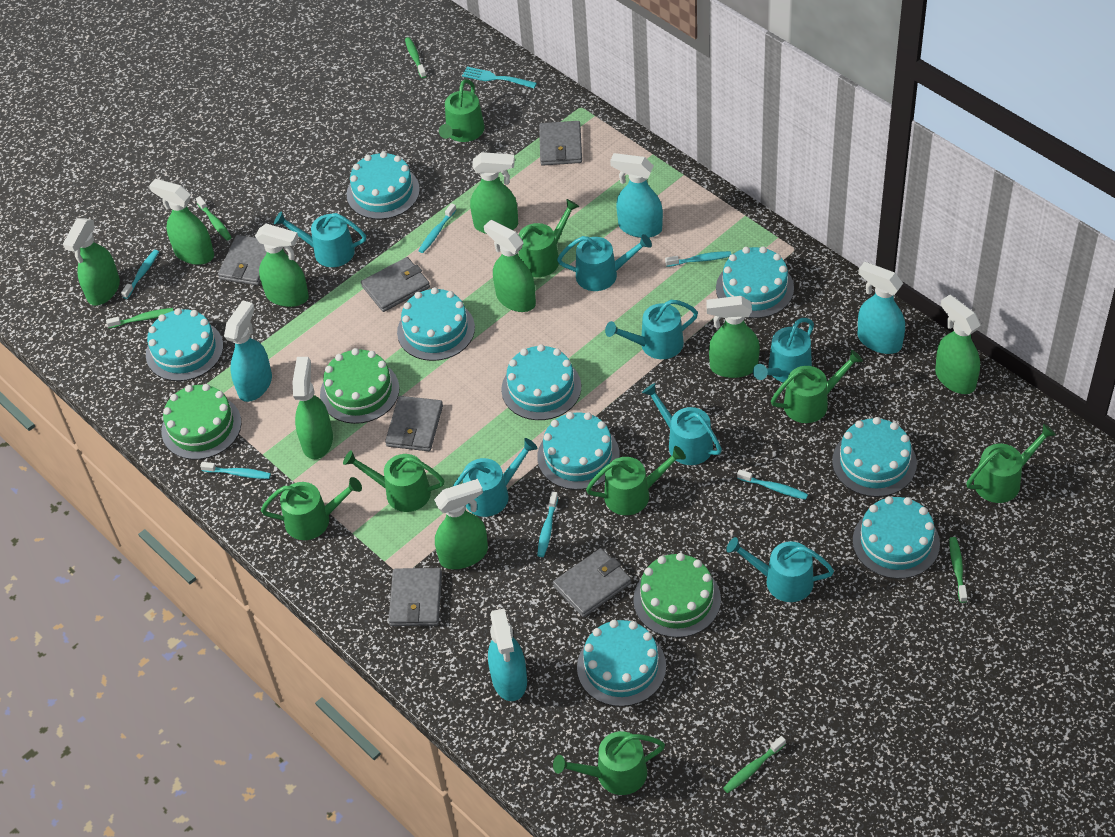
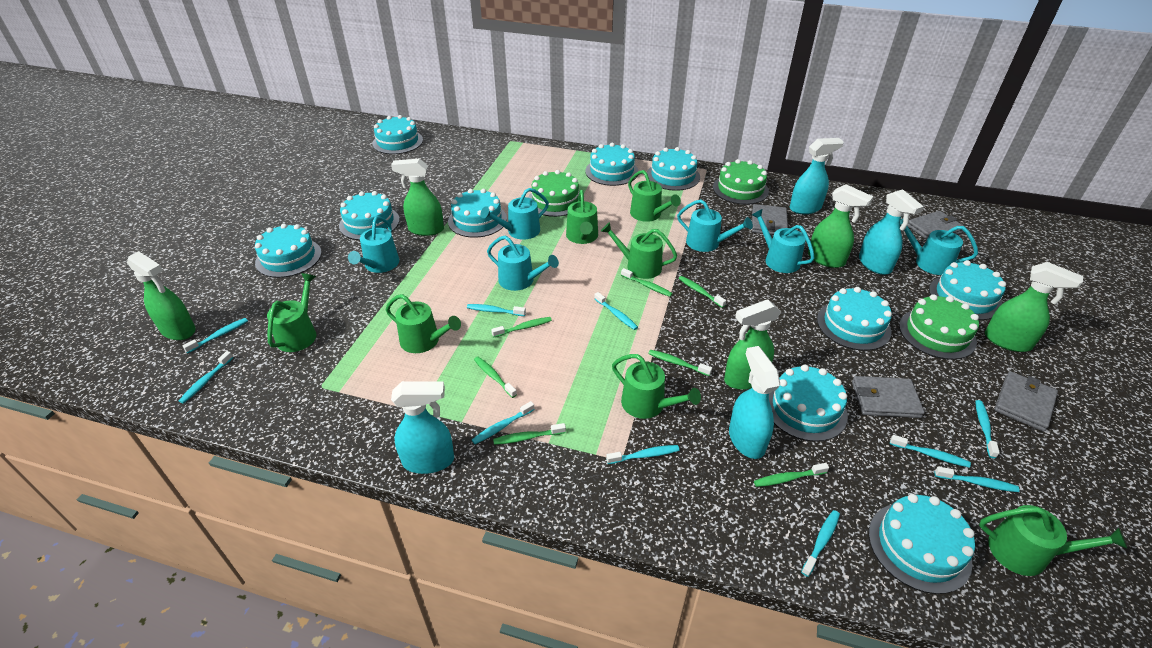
green spray bottle: [63,218,120,306] [149,179,214,265] [255,224,309,307] [292,357,333,459] [434,479,488,569] [470,152,518,234] [484,220,536,312] [706,296,760,378] [935,295,981,394] = 9 -> [127,251,196,340] [391,159,444,236] [724,299,781,390] [808,184,873,268] [985,262,1083,352] = 5
green toothbrush: [106,308,174,328] [196,196,232,240] [405,37,426,78] [723,736,786,793] [949,537,967,603] = 5 -> [474,357,517,398] [491,317,552,337] [493,423,566,445] [621,268,673,297] [648,350,712,376] [678,276,726,308] [754,463,829,487] = 7
green watering can: [261,477,362,540] [343,450,445,512] [439,79,485,142] [518,199,579,277] [553,731,665,795] [586,446,686,515] [771,350,863,423] [966,424,1056,503] = 8 -> [267,273,317,352] [386,294,461,353] [566,190,598,244] [601,222,677,279] [612,354,701,419] [628,170,681,222] [979,505,1127,576] = 7
grey wallet: [218,235,267,285] [361,257,430,312] [385,396,443,451] [388,568,442,626] [539,121,582,166] [553,548,631,617] = 6 -> [752,204,788,235] [852,376,925,418] [907,211,966,240] [994,371,1058,432] = 4
turquoise cake: [146,308,223,381] [346,152,420,219] [397,287,475,361] [501,344,581,420] [537,412,620,490] [577,620,666,707] [716,246,794,318] [832,417,917,497] [853,496,940,579] = 9 -> [255,224,322,278] [339,191,400,240] [372,115,423,154] [448,189,507,238] [585,143,638,186] [647,147,700,191] [769,365,848,442] [817,287,892,351] [869,494,975,594] [929,260,1006,320] = 10
turquoise fork: [462,67,537,88] = 1 -> none = 0
turquoise toothbrush: [121,250,159,299] [200,462,271,479] [418,203,456,253] [537,492,558,557] [665,251,731,267] [737,469,808,500] = 6 -> [179,351,233,404] [182,318,248,353] [467,304,526,316] [472,401,535,444] [594,292,638,330] [606,445,679,464] [801,510,840,577] [890,435,971,468] [935,466,1020,492] [975,400,1000,458] = 10
turquoise watering can: [274,211,366,267] [453,438,538,517] [557,234,652,291] [605,300,698,359] [642,383,722,465] [726,537,834,602] [753,318,814,383] = 7 -> [348,216,399,273] [481,188,549,240] [487,236,559,291] [677,199,753,252] [752,209,815,273] [900,219,978,275] = 6

